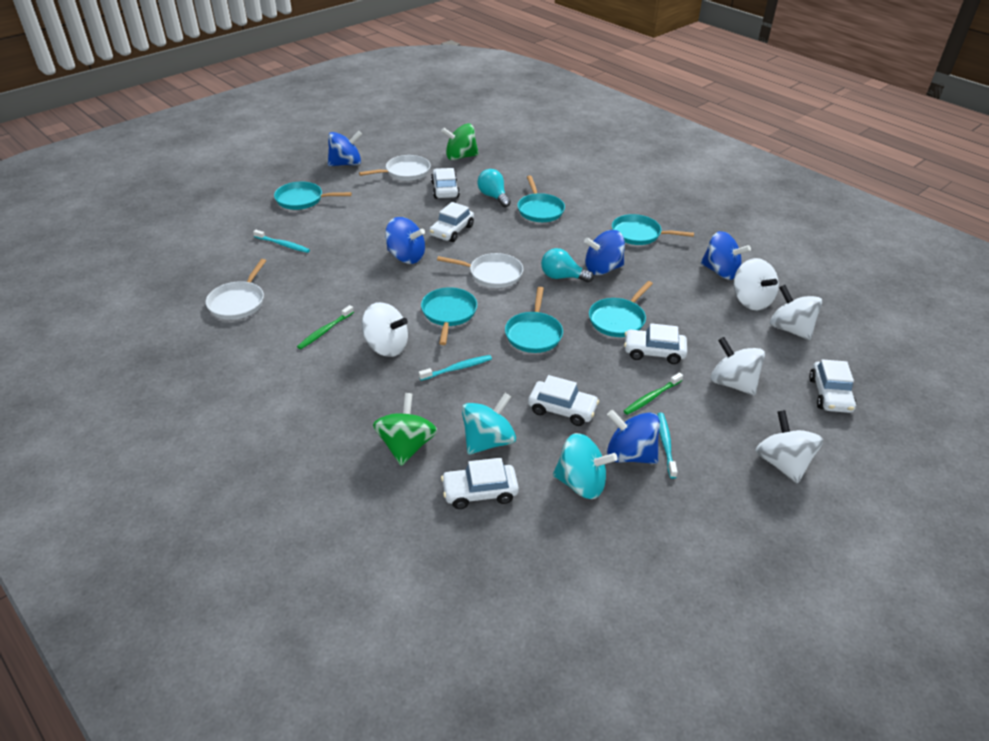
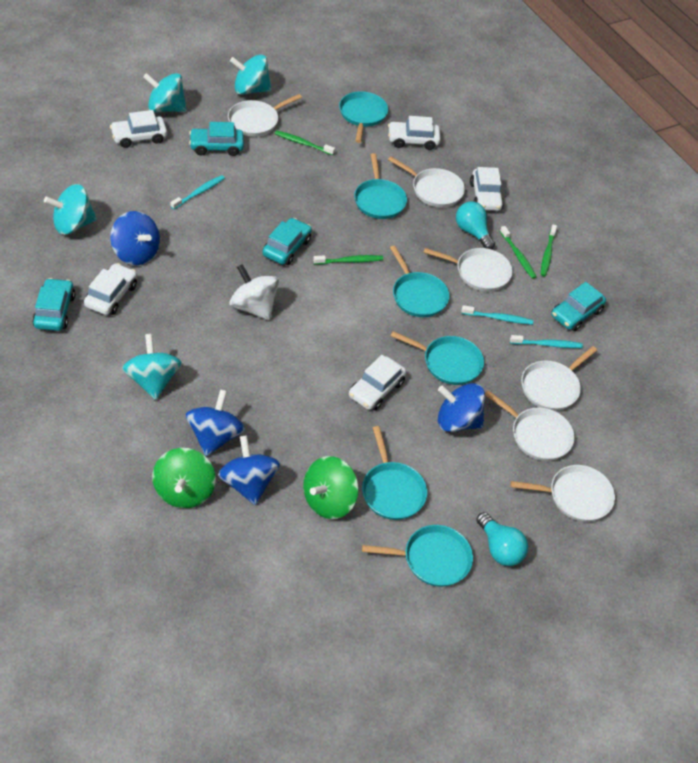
blue spinning top: [328,131,362,166] [385,217,425,264] [584,230,625,275] [607,410,660,464] [701,231,751,280] = 5 -> [110,211,160,265] [186,389,245,456] [218,435,280,505] [438,383,485,432] = 4
green toothbrush: [297,305,354,349] [624,373,683,415] = 2 -> [275,130,335,155] [313,255,383,265] [500,226,536,279] [541,225,557,276] = 4
turquoise car: none = 0 -> [32,278,75,331] [189,122,244,156] [262,218,312,265] [551,282,606,331] = 4
turquoise spinning top: [462,393,516,455] [553,433,618,499] = 2 -> [44,184,97,235] [122,334,182,400] [143,73,187,113] [230,54,272,95] = 4
white car: [429,202,474,242] [431,168,460,199] [441,458,519,509] [528,375,599,426] [624,323,687,364] [809,359,856,413] = 6 -> [84,263,137,315] [110,110,167,148] [349,355,406,411] [388,116,441,150] [470,167,504,211] = 5
white pan: [206,259,266,320] [359,155,431,181] [437,253,523,288] = 3 -> [228,94,302,137] [388,156,465,207] [423,248,513,291] [485,390,575,461] [510,465,615,522] [521,346,597,411] = 6
white spinning top: [361,302,408,357] [711,337,765,395] [734,258,779,310] [755,410,824,484] [770,285,822,340] = 5 -> [230,264,279,320] = 1

